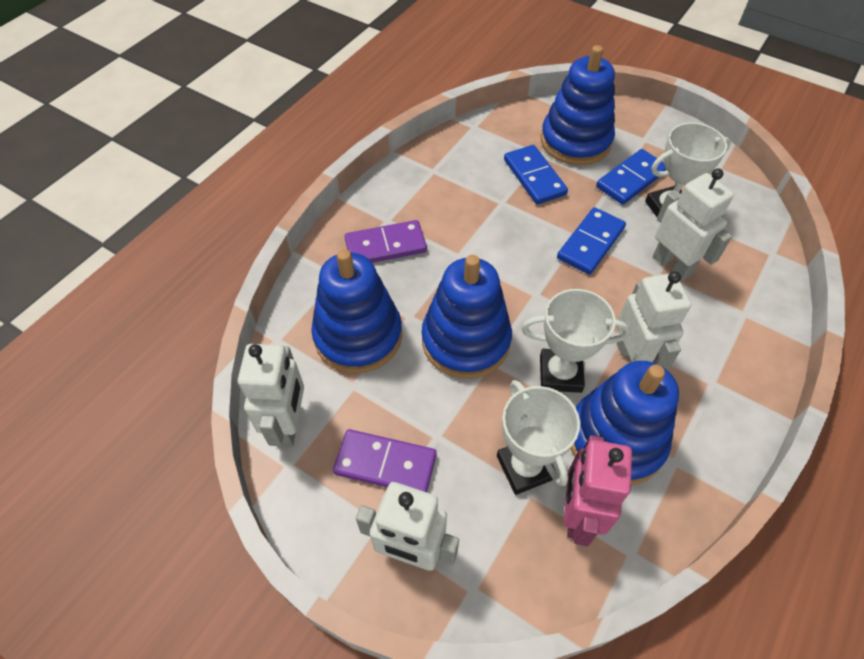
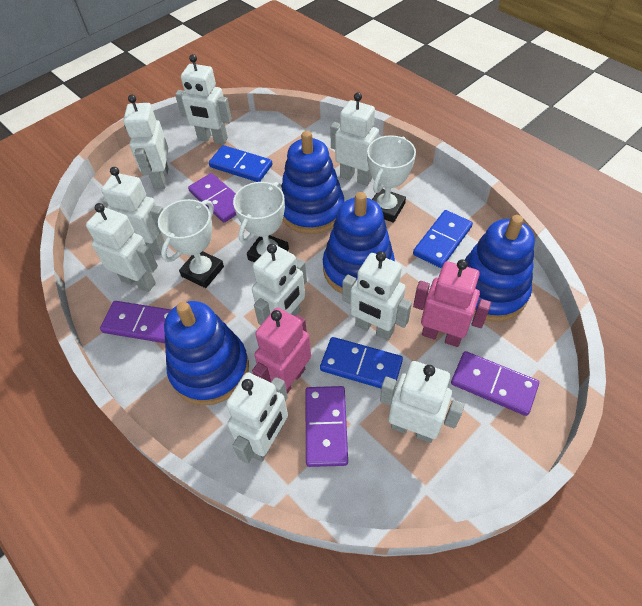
pink robot: [564,435,632,546] = 1 -> [252,307,311,394] [413,259,491,347] = 2
purple domino: [333,429,437,492] [345,220,427,263] = 2 -> [100,301,171,343] [188,173,236,223] [305,386,348,467] [451,351,539,416] = 4
white robot: [238,344,304,447] [356,482,459,571] [617,271,691,370] [653,168,734,282] = 4 -> [86,203,158,292] [101,167,165,256] [123,95,169,189] [175,54,232,145] [226,372,288,464] [252,244,307,325] [330,92,383,186] [342,251,412,340] [380,361,464,443] = 9

